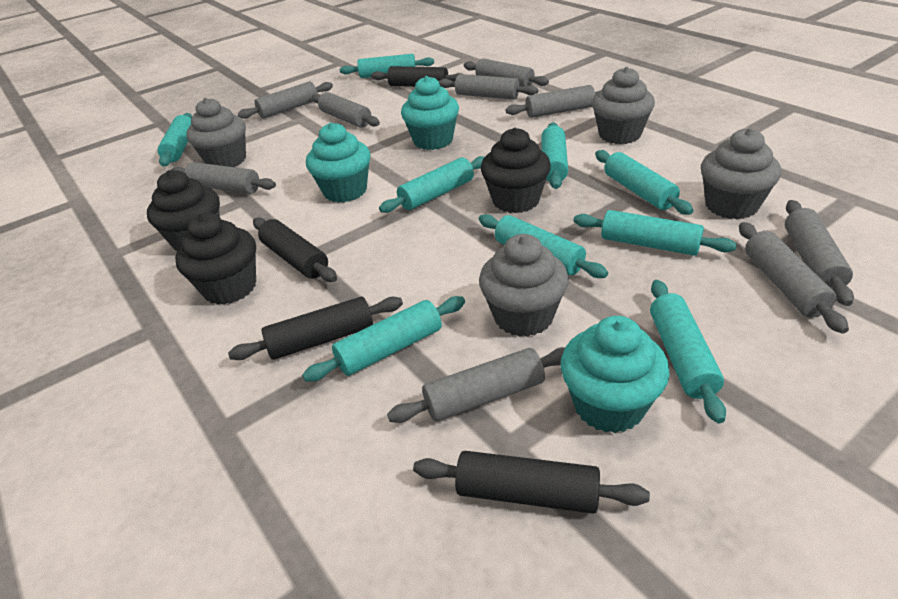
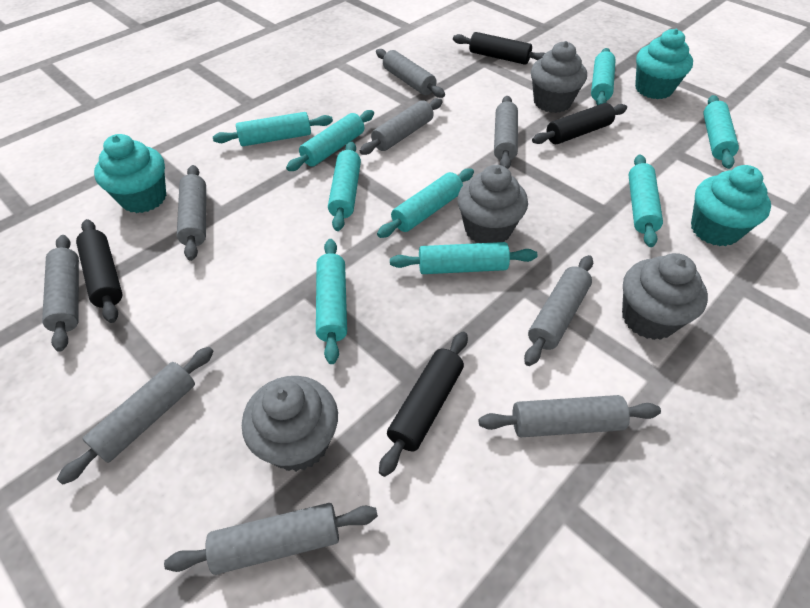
black cupcake: [147,170,220,251] [175,213,256,305] [481,128,551,213] = 3 -> none = 0

